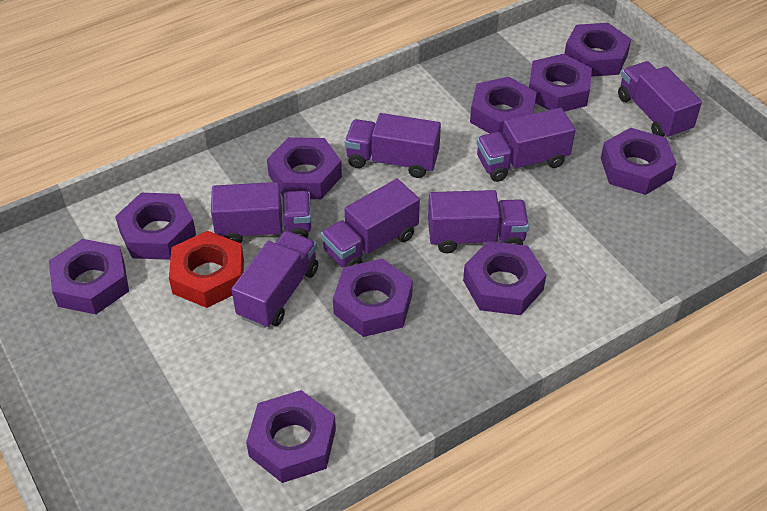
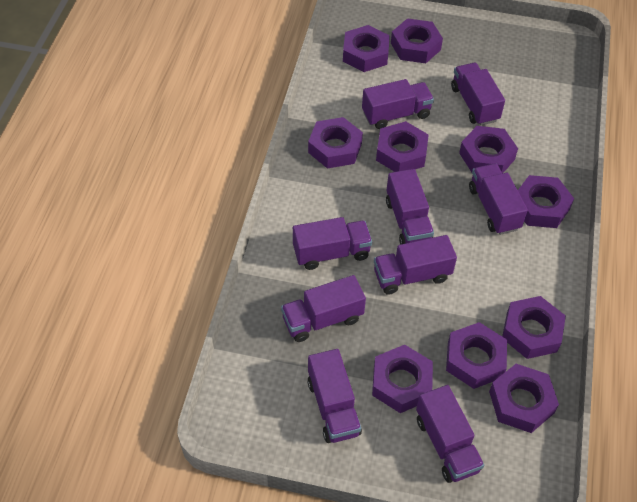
purple truck: [211,182,311,243] [231,231,318,328] [321,179,420,267] [345,113,441,178] [428,190,529,253] [477,108,575,182] [618,61,702,139] = 7 -> [281,275,366,342] [293,217,372,270] [308,349,362,443] [362,79,434,129] [374,235,457,295] [386,169,434,244] [416,385,484,483] [451,63,505,126] [469,163,528,235] = 9
red nut: [169,231,244,308] = 1 -> none = 0

